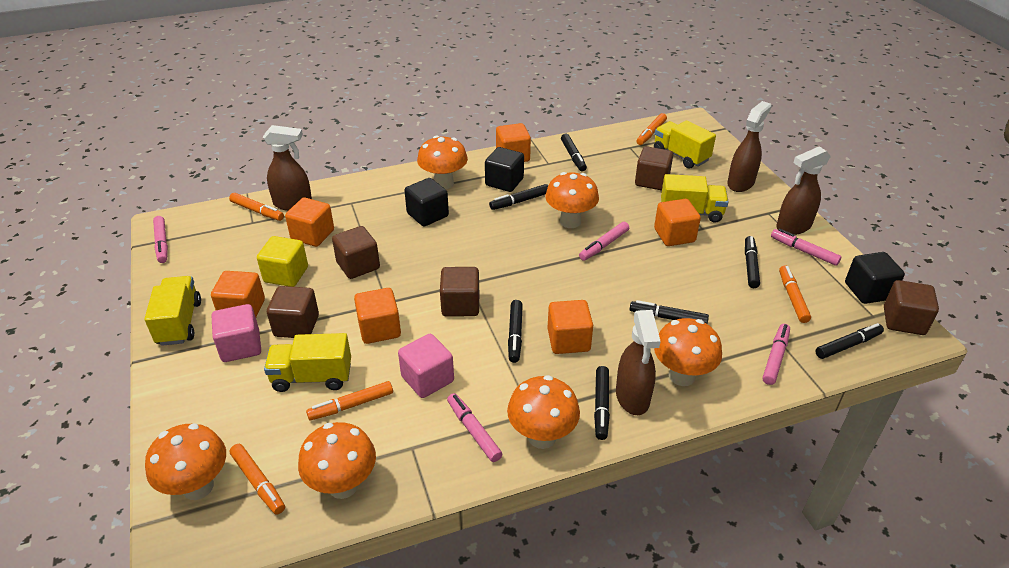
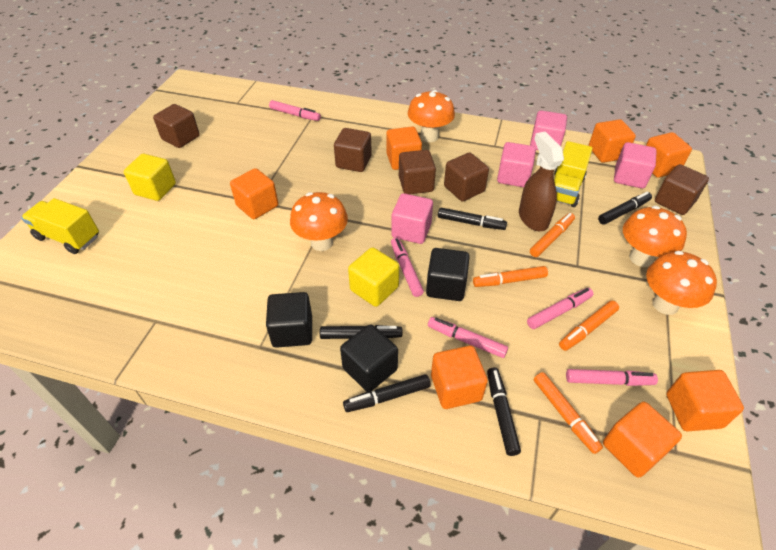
black marker: [489,184,548,210] [508,300,523,363] [561,134,587,172] [594,366,610,440] [630,300,709,324] [745,236,760,288] [816,323,884,359] = 7 -> [320,325,402,339] [343,374,431,412] [438,208,507,230] [487,367,521,456] [598,192,652,225] = 5
brown spray bottle: [263,125,312,211] [616,310,661,415] [727,101,771,192] [776,146,831,235] = 4 -> [519,132,564,231] = 1
orange cube: [211,271,265,317] [285,198,334,247] [354,288,401,344] [496,123,531,162] [548,300,593,354] [654,199,701,246] = 6 -> [230,168,278,219] [386,126,422,170] [431,346,488,409] [589,119,636,163] [603,402,682,478] [646,132,692,178] [666,370,744,432] = 7
orange marker: [229,193,284,221] [230,444,285,515] [306,381,393,420] [637,113,667,145] [779,265,811,323] = 5 -> [473,266,548,287] [530,213,575,257] [534,372,603,454] [559,301,619,351] = 4
orange mushroom: [145,423,226,500] [298,422,376,499] [417,136,468,189] [507,375,580,449] [545,172,599,228] [654,318,722,386] = 6 -> [290,192,348,251] [408,90,455,142] [623,206,687,267] [646,251,717,315] = 4
pink cube: [212,304,261,362] [398,334,454,398] = 2 -> [391,193,433,244] [497,142,536,187] [530,110,567,150] [614,142,657,188] = 4
yellow cube: [257,236,308,287] = 1 -> [124,154,176,201] [348,247,399,307] = 2
yellow truck: [144,276,201,346] [264,333,351,392] [654,120,716,169] [661,174,729,223] = 4 -> [21,198,99,254] [554,141,593,207] = 2

